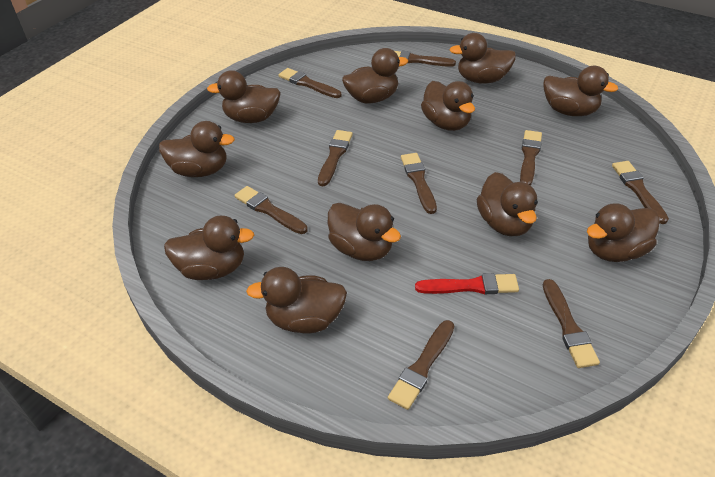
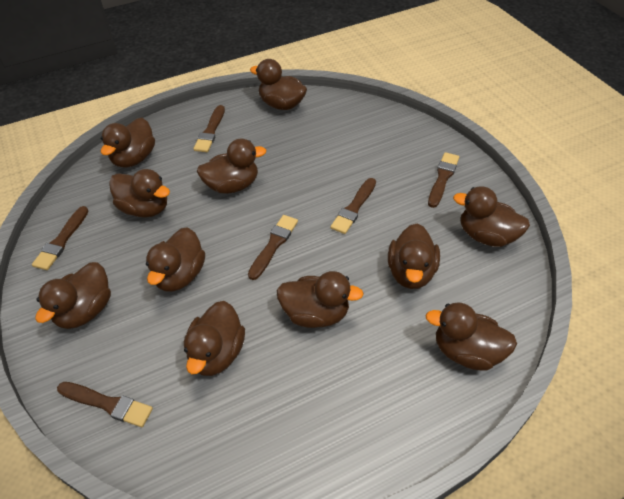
brown brush: [234,186,308,234] [279,68,341,98] [318,130,353,186] [388,320,454,410] [395,51,456,67] [401,153,437,214] [520,130,542,186] [543,279,600,368] [612,161,669,224] = 9 -> [32,206,88,270] [57,382,153,427] [193,105,225,152] [248,215,298,280] [330,178,376,234] [428,152,459,208] = 6
red brush: [415,273,519,294] = 1 -> none = 0

